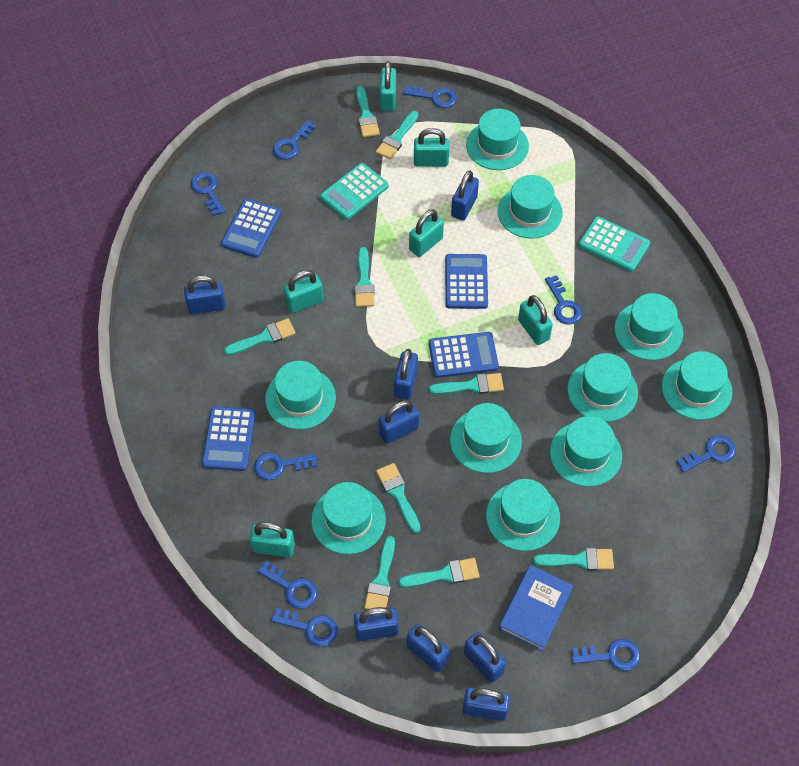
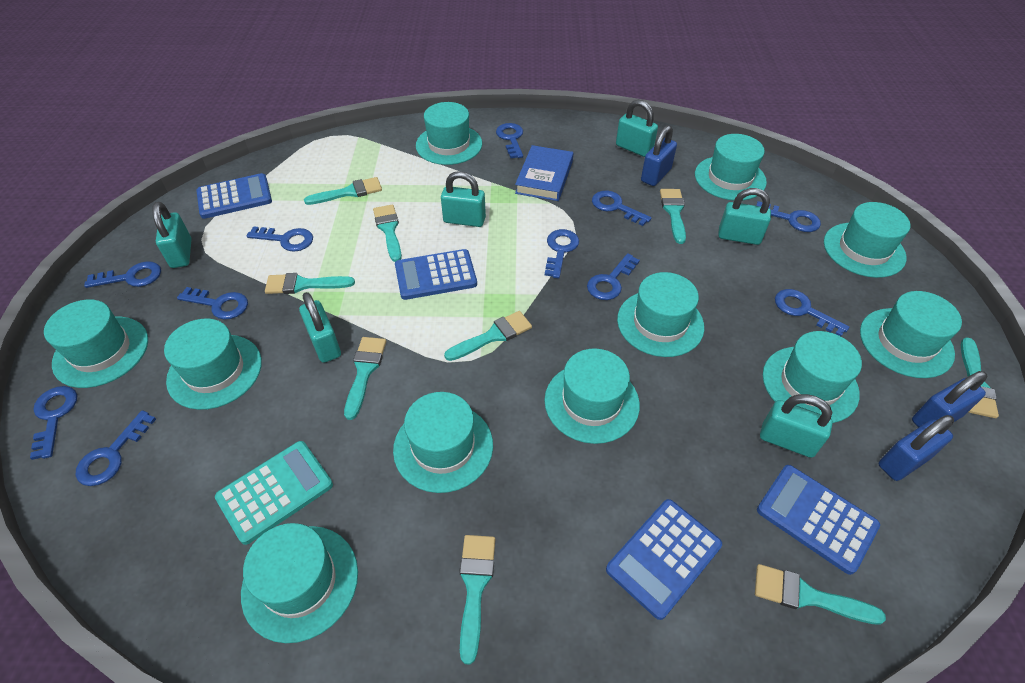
blue key: [190,172,225,216] [254,453,317,480] [257,560,317,609] [271,608,338,647] [273,120,316,160] [404,85,457,108] [545,275,582,325] [572,639,640,671] [676,435,736,473] = 9 -> [30,386,77,460] [76,410,156,486] [84,261,161,288] [177,287,248,320] [246,226,313,252] [496,123,523,158] [545,229,579,278] [587,253,640,300] [592,191,652,226] [756,201,821,232] [775,289,849,336] = 11
blue padlock: [184,275,226,314] [354,607,398,641] [378,400,419,444] [394,349,418,400] [407,624,450,672] [451,170,479,221] [463,687,510,721] [464,632,506,683] = 8 -> [641,125,677,186] [878,415,954,481] [912,371,988,427] = 3
turquoise calculator: [320,163,389,220] [578,216,650,272] = 2 -> [215,441,333,545] = 1
turquoise hat: [265,361,336,429] [311,482,386,554] [450,403,522,473] [466,109,529,170] [486,479,560,551] [498,175,563,239] [550,416,622,487] [568,353,638,422] [614,293,683,360] [662,351,732,420] = 10 -> [44,300,148,388] [164,319,262,410] [241,523,358,643] [393,392,493,493] [416,102,482,165] [544,348,640,444] [617,272,704,357] [695,134,767,200] [763,331,862,423] [824,202,910,278] [860,291,962,378] = 11

